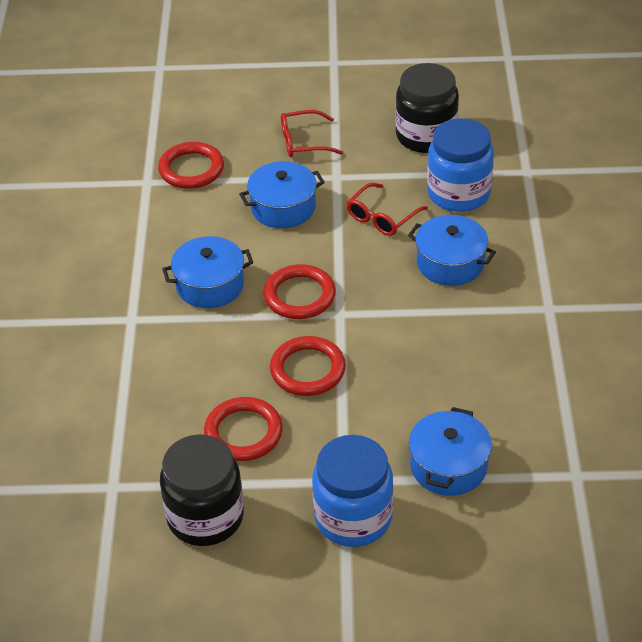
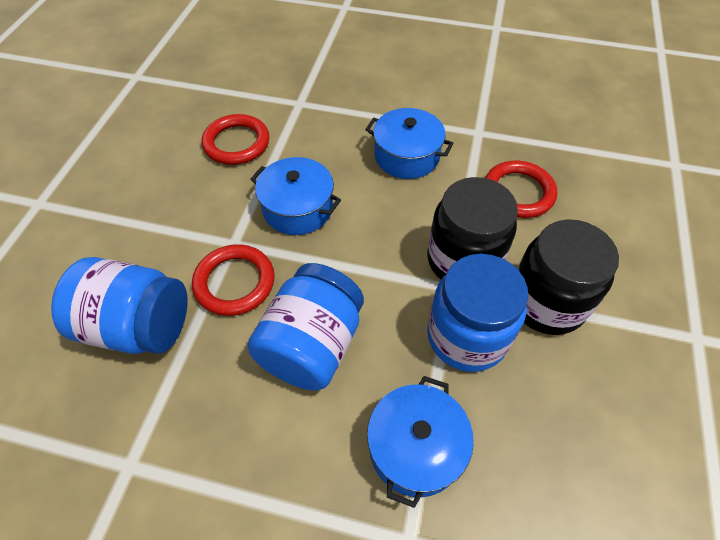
blue jar: [312,435,393,547] [427,118,494,212] = 2 -> [51,257,188,354] [248,263,364,391] [427,254,528,372] = 3
blue pot: [162,236,253,308] [239,161,325,228] [408,215,496,286] [409,407,492,496] = 4 -> [250,157,341,235] [365,108,454,179] [367,376,474,508] = 3
red glasses: [281,110,344,157] [347,183,428,236] = 2 -> none = 0
red ring: [158,142,224,189] [204,397,283,461] [263,264,336,319] [270,336,346,396] = 4 -> [192,244,275,316] [201,114,269,165] [485,161,557,218] = 3

